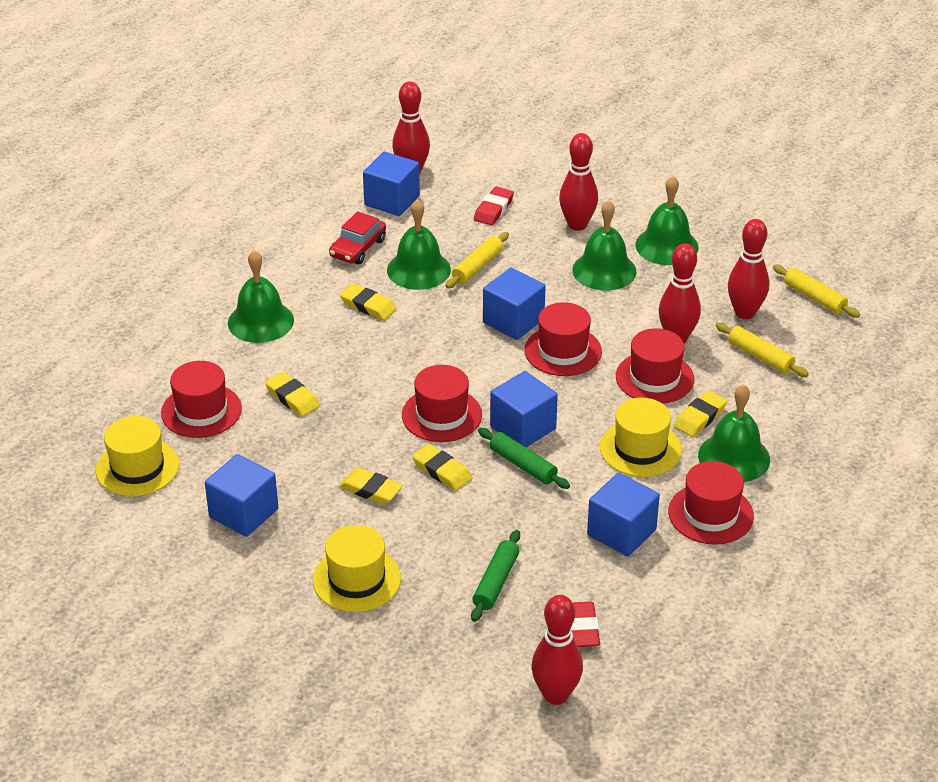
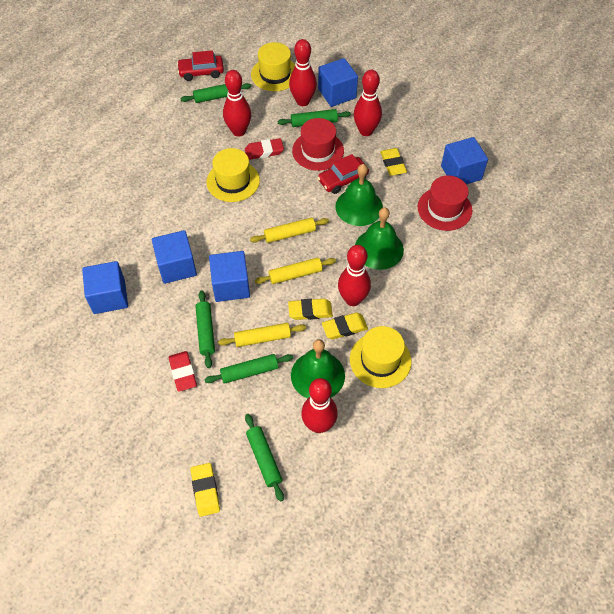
green bell: [228,250,294,343] [387,199,451,290] [572,200,637,290] [635,176,698,265] [698,384,770,482] = 5 -> [291,339,345,399] [335,164,383,226] [355,207,404,270] = 3
green rolling pin: [471,530,520,622] [478,428,570,489] = 2 -> [180,83,251,103] [195,290,215,368] [204,354,293,384] [245,414,284,502] [278,109,351,127] = 5
red car: [329,211,386,264] = 1 -> [177,50,224,81] [317,154,369,194] = 2
red hat: [161,361,242,438] [402,365,482,442] [525,302,602,376] [616,328,695,404] [668,461,754,545] = 5 -> [292,118,344,171] [418,176,472,231] = 2
yellow eraser: [265,372,320,417] [339,467,403,505] [340,284,397,320] [412,444,472,491] [674,390,727,437] = 5 -> [191,463,220,517] [288,299,333,320] [322,313,368,339] [380,148,407,176] = 4

